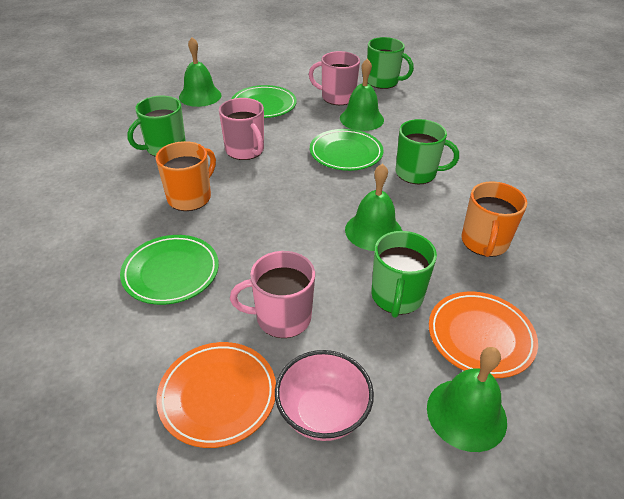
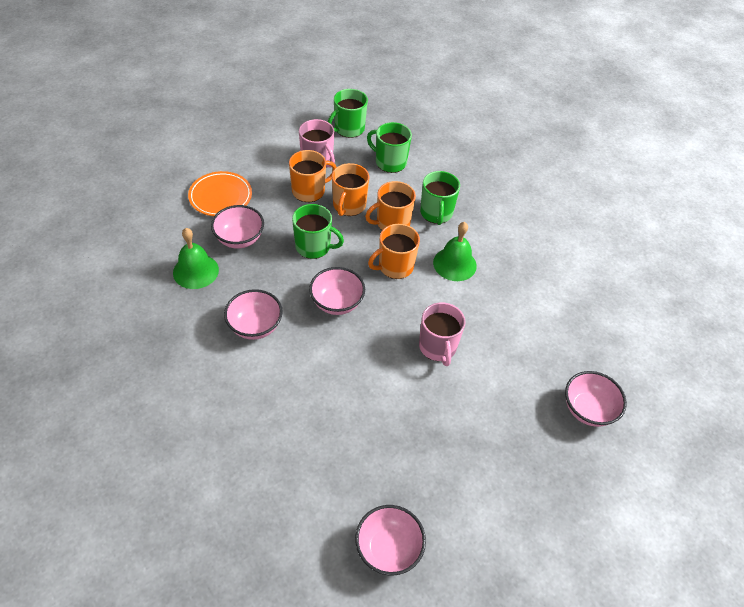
green bell: [179,37,221,107] [340,58,384,131] [345,163,402,251] [427,347,507,452] = 4 -> [173,228,219,289] [433,222,477,281] = 2
green plate: [120,235,219,305] [232,85,297,118] [310,129,384,171] = 3 -> none = 0
orange mug: [156,141,216,211] [461,181,527,257] = 2 -> [289,150,336,202] [332,163,369,216] [365,181,416,230] [368,224,420,279] = 4
orange plate: [156,342,276,448] [429,292,538,378] = 2 -> [188,171,252,216] = 1
pink bowl: [275,350,374,441] = 1 -> [211,205,264,248] [224,289,283,340] [309,267,365,315] [355,505,426,575] [565,371,627,427] = 5
pink mug: [219,98,264,160] [230,251,315,338] [309,51,360,105] = 3 -> [299,119,335,168] [419,302,465,366] = 2

